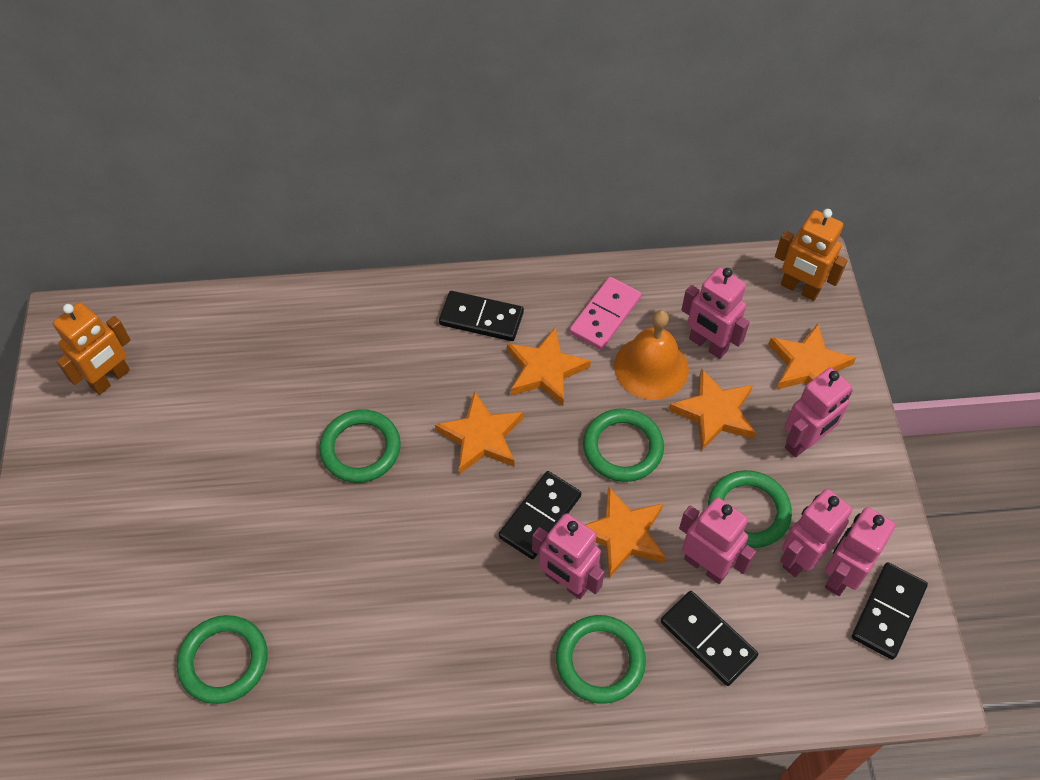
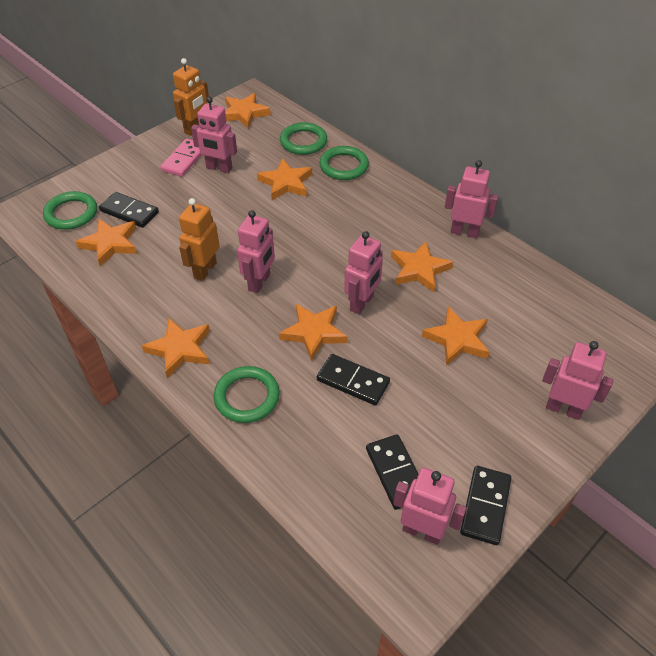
green ring: [177,615,267,704] [319,409,401,483] [556,615,646,704] [583,408,664,482] [708,470,792,548] = 5 -> [43,191,97,230] [214,366,280,423] [280,122,327,155] [319,146,369,180] = 4
orange bell: [614,310,689,400] = 1 -> none = 0
orange star: [435,391,523,475] [507,327,591,406] [585,486,666,578] [669,368,756,451] [768,323,856,390] = 5 -> [76,219,137,267] [142,318,210,378] [225,93,271,129] [257,158,312,200] [279,304,348,361] [391,242,453,292] [422,307,489,366] = 7

